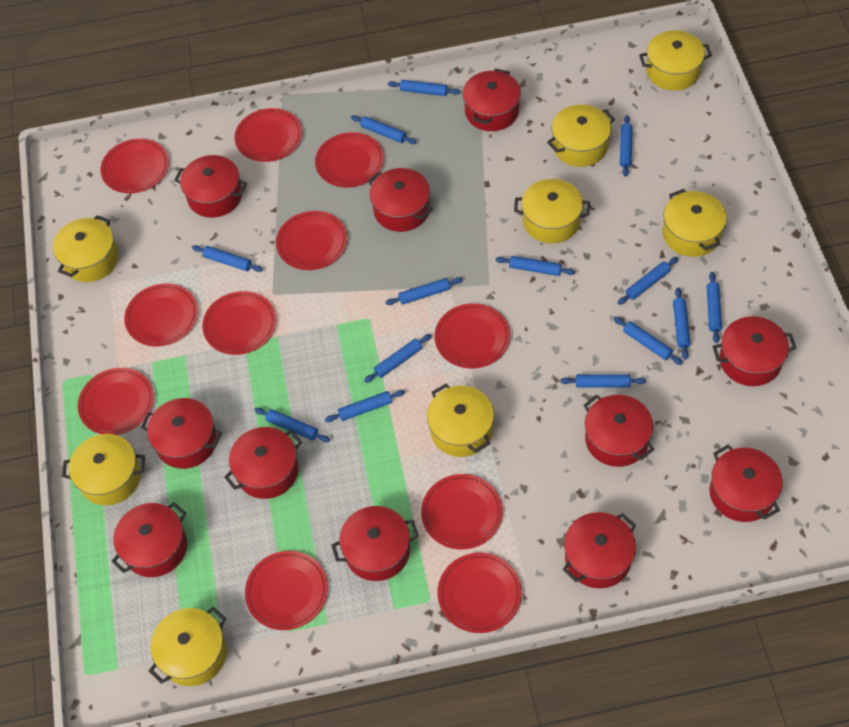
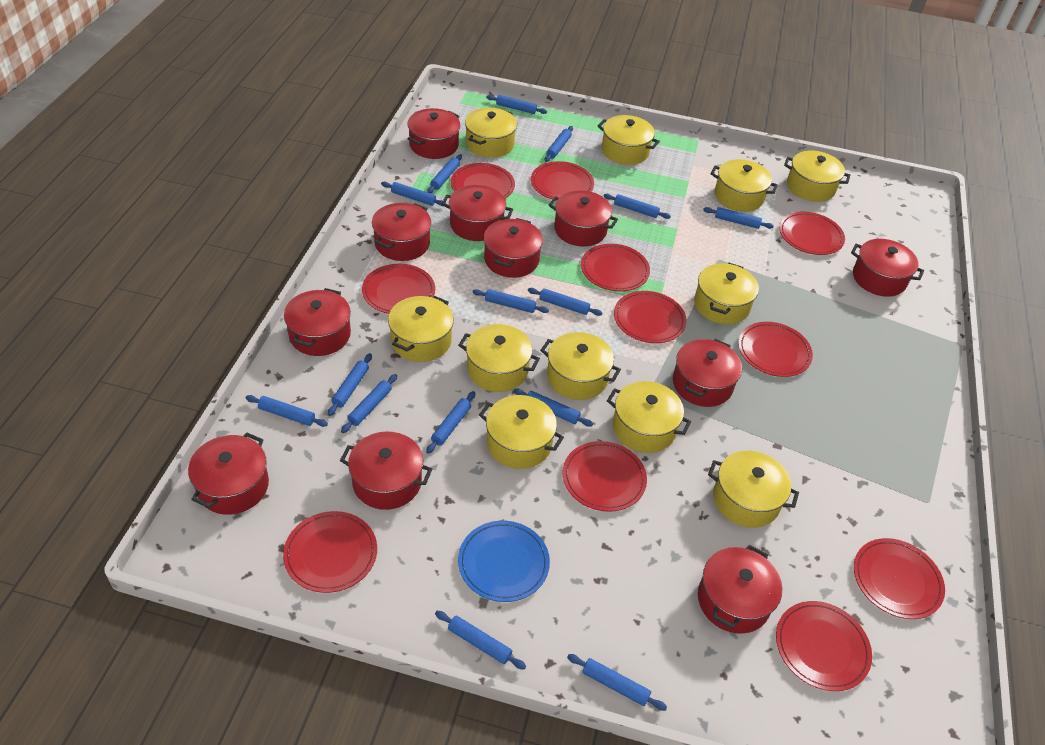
blue plate: none = 0 -> [458,521,550,602] = 1
blue rolling pin: [192,245,263,272] [254,408,330,442] [325,390,405,422] [351,115,416,144] [364,334,431,383] [385,277,463,305] [388,80,460,96] [496,256,575,276] [560,374,646,387] [614,317,683,365] [618,257,678,305] [620,115,633,176] [673,288,691,360] [707,272,722,343] = 14 -> [246,395,328,427] [328,353,372,416] [341,374,397,433] [381,181,446,206] [426,391,475,454] [427,154,462,193] [435,611,526,670] [472,289,549,313] [486,95,547,114] [514,389,593,427] [528,288,602,316] [545,126,573,162] [567,654,667,711] [604,194,671,219] [703,207,774,229] = 15
yellow pot: [53,215,119,282] [62,434,145,505] [149,607,227,686] [427,384,494,457] [514,179,590,243] [547,105,615,167] [639,30,712,91] [663,189,727,257] = 8 -> [388,296,454,362] [458,324,540,392] [465,107,517,158] [479,395,564,469] [540,332,621,400] [597,115,660,165] [607,381,691,453] [694,263,759,324] [708,451,799,528] [711,159,778,212] [784,151,850,202] = 11

